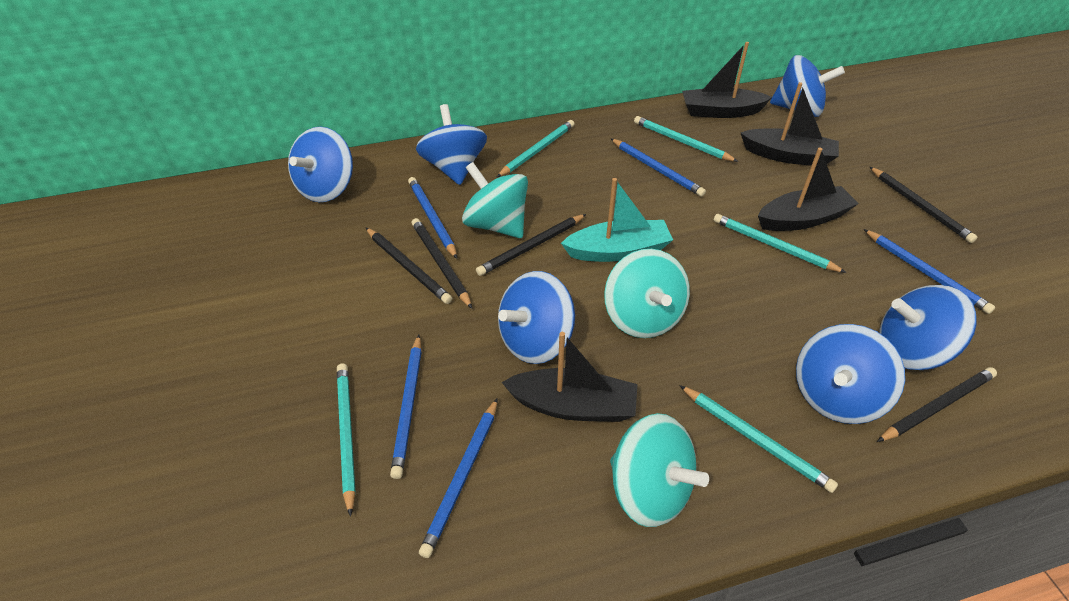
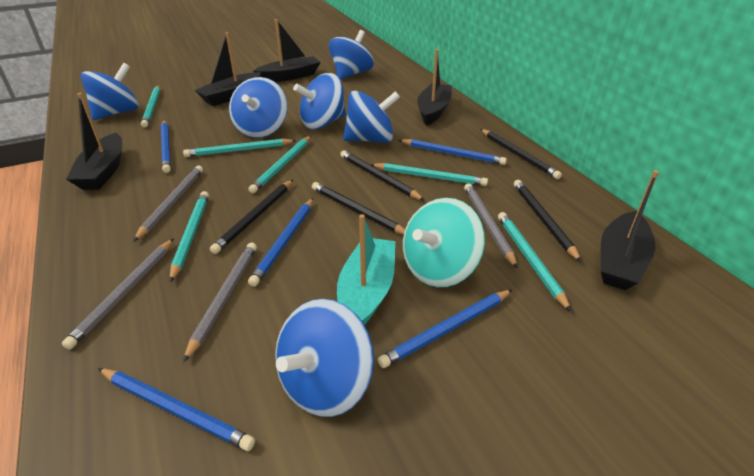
black boat: [501,332,638,422] [682,42,772,118] [741,82,839,166] [758,148,859,231] = 4 -> [66,93,122,190] [195,32,261,106] [253,19,320,82] [417,49,452,126] [601,170,659,290] = 5
grey pencil: none = 0 -> [62,238,174,350] [133,166,203,242] [183,243,257,362] [464,183,518,269] = 4
turquoise pencil: [337,364,356,517] [497,120,574,177] [634,116,738,162] [679,385,838,493] [713,214,846,273] = 5 -> [141,85,160,128] [170,191,209,282] [183,139,297,157] [248,136,311,193] [370,163,488,186] [498,212,572,312] = 6
turquoise spinning top: [462,162,528,238] [604,249,690,338] [610,413,709,527] = 3 -> [403,198,485,287] = 1

